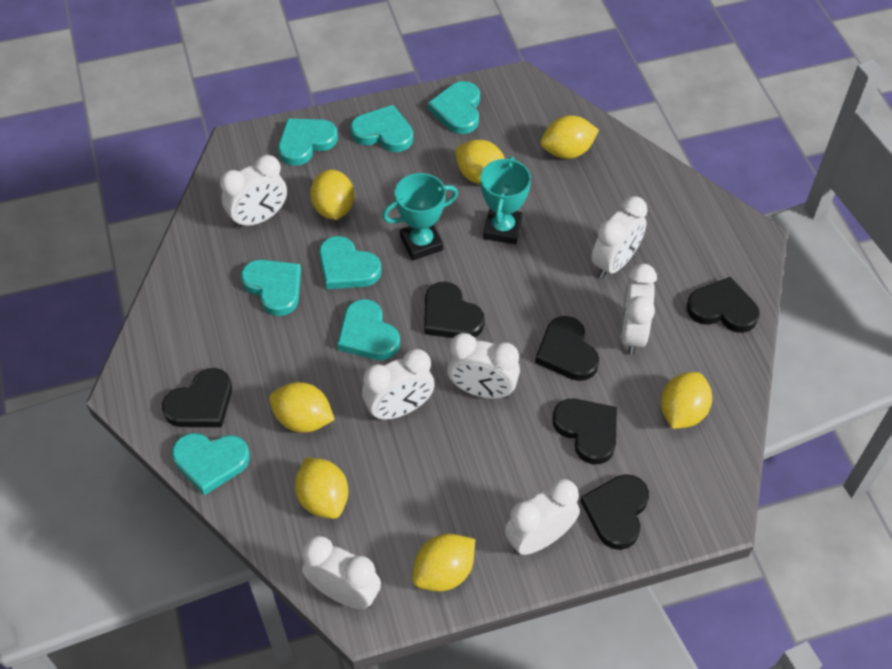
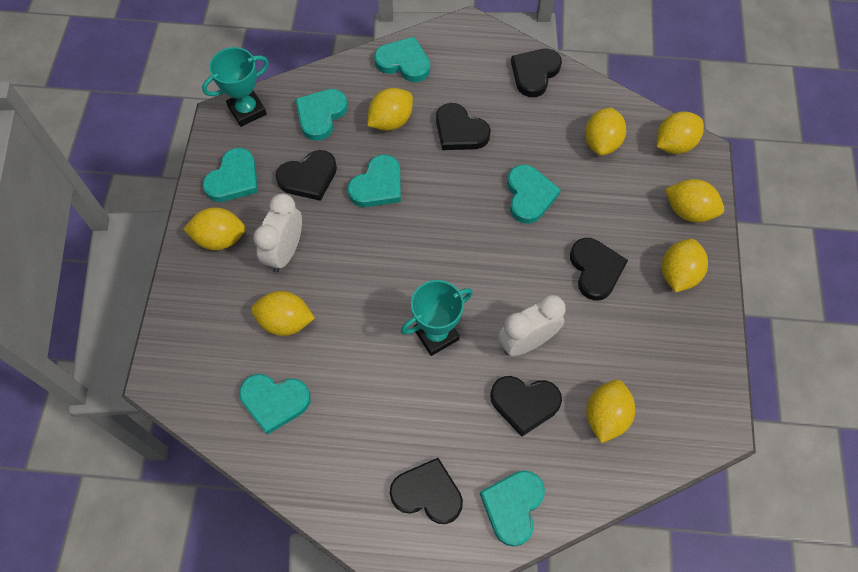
white clock: [220,155,287,229] [302,536,381,609] [362,349,435,420] [447,333,520,399] [505,479,580,555] [591,196,648,279] [620,263,657,355] = 7 -> [254,194,302,272] [498,295,566,356] = 2
yellow lemon: [269,382,335,433] [295,457,348,519] [310,169,355,220] [412,534,475,592] [455,140,505,184] [541,115,599,159] [661,372,712,429] = 7 -> [183,207,246,250] [251,291,315,336] [368,88,413,131] [585,107,626,156] [586,380,635,443] [657,111,704,154] [662,239,708,292] [665,179,724,222] = 8

